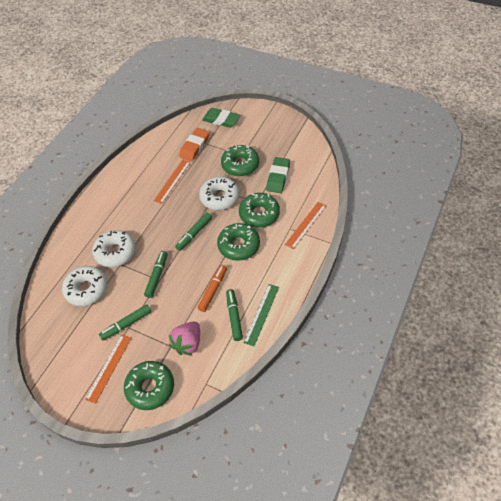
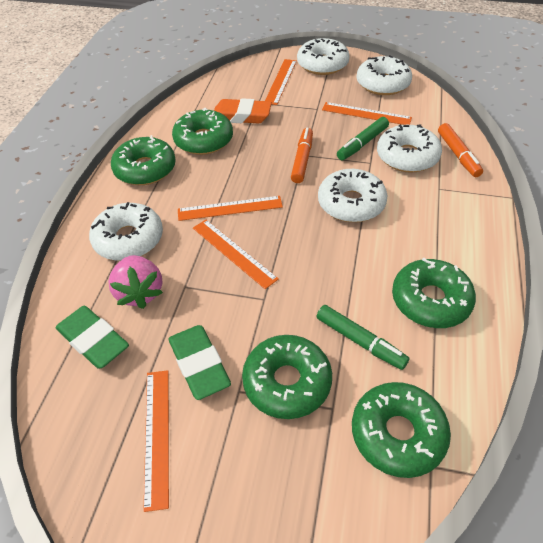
green donut: [124,361,174,410] [217,223,260,261] [221,145,259,176] [239,193,280,228] = 4 -> [111,135,176,185] [172,108,233,155] [242,335,332,419] [352,382,451,478] [392,258,476,328] = 5
green marker: [99,305,151,341] [144,251,168,298] [175,213,212,251] [226,289,243,341] = 4 -> [316,305,410,370] [337,117,389,160] = 2
green ruler: [243,284,279,346] = 1 -> none = 0
orange marker: [197,265,227,312] = 1 -> [291,128,313,183] [438,123,483,177] = 2
orange ruler: [85,334,131,404] [154,160,191,204] [285,202,326,249] = 3 -> [143,370,169,512] [178,196,283,221] [193,220,279,289] [265,59,297,105] [322,102,412,125] = 5
white donut: [62,266,107,306] [92,230,136,267] [199,177,239,210] = 3 -> [89,202,163,261] [297,38,350,75] [318,169,388,222] [357,55,412,95] [377,124,442,173] = 5

